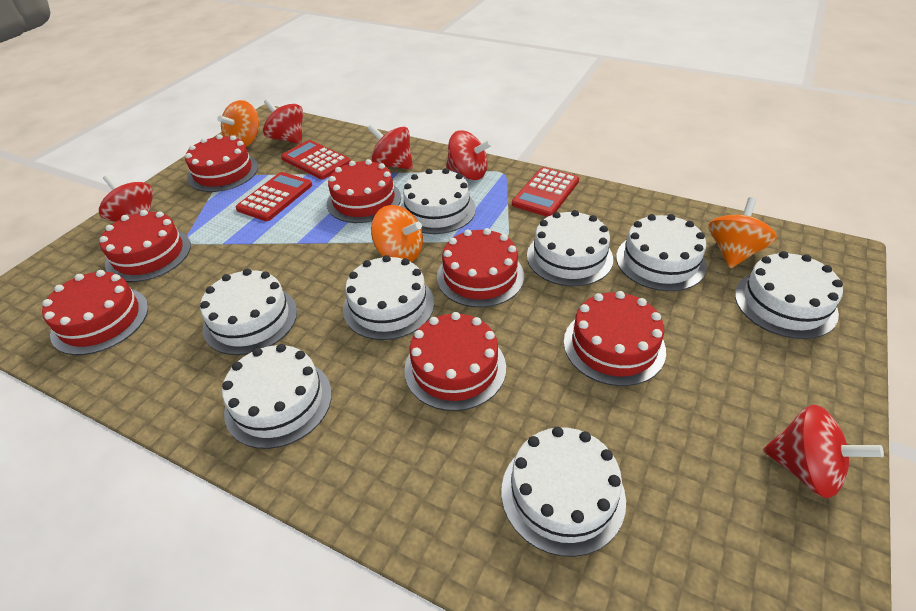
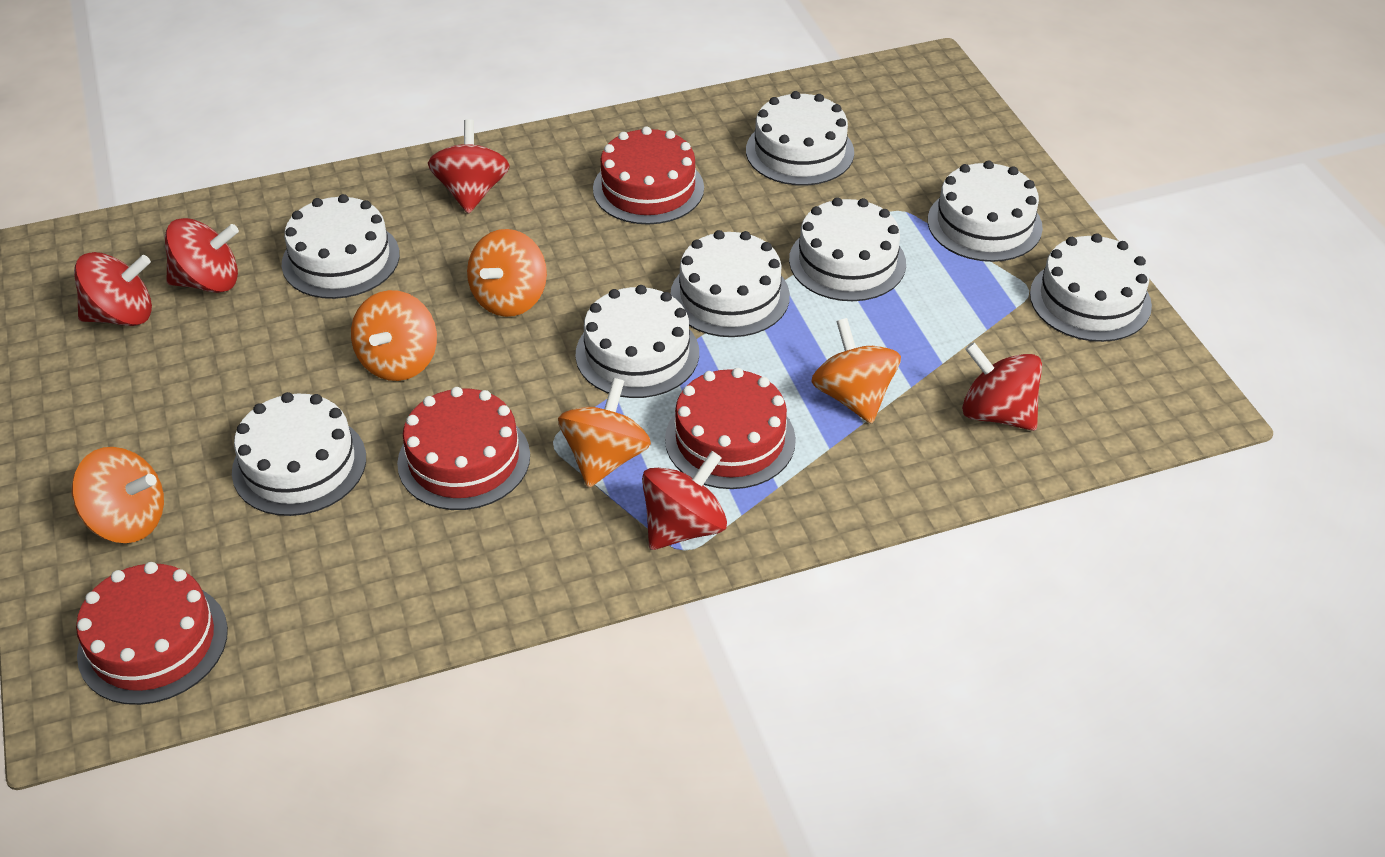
orange spinning top: [217,100,260,147] [371,205,423,262] [709,197,777,268] = 3 -> [72,447,164,543] [351,290,437,381] [467,229,547,317] [558,378,651,488] [811,318,901,424] = 5
red cake: [42,270,148,355] [99,210,191,282] [185,134,258,192] [327,159,401,223] [404,312,506,411] [437,228,524,307] [564,291,666,386] = 7 -> [76,562,228,705] [397,387,530,510] [593,126,704,225] [665,368,796,489] = 4
red calculator: [236,172,312,221] [281,140,351,179] [512,167,579,217] = 3 -> none = 0

